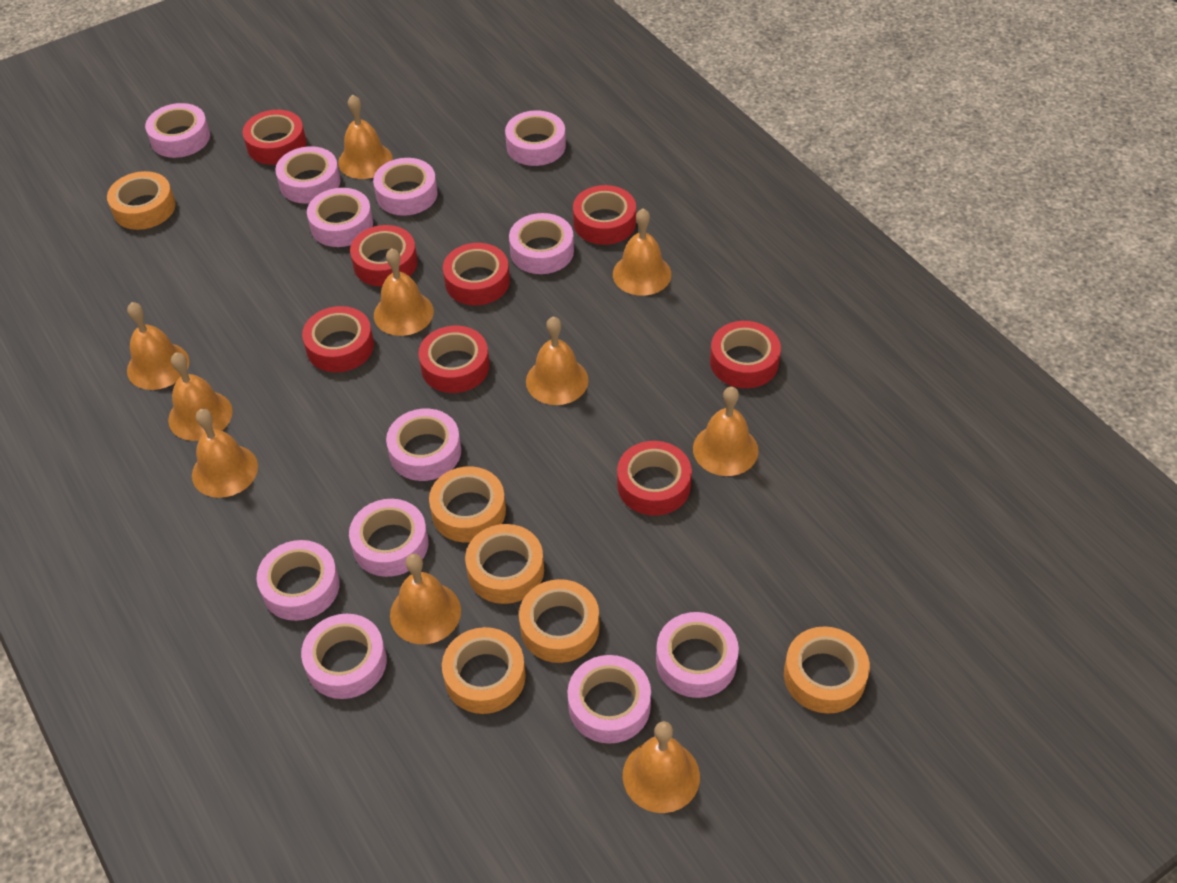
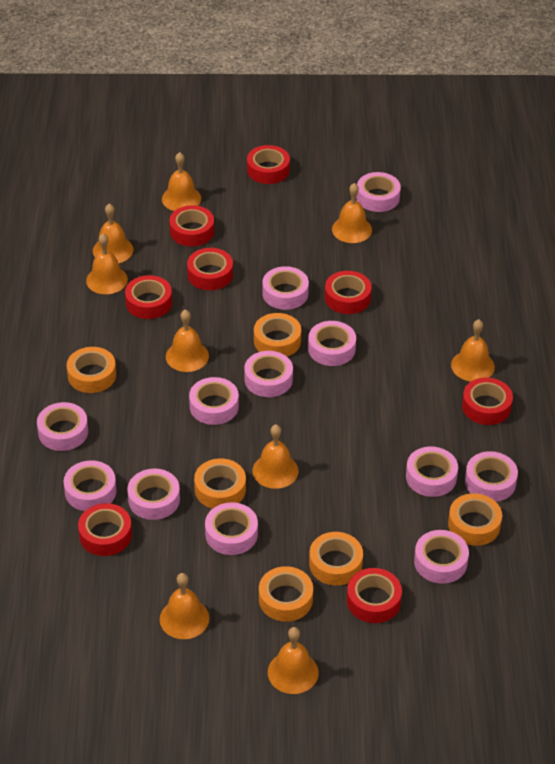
orange bell: [127,302,189,390] [168,352,233,441] [192,409,258,498] [338,94,393,179] [374,248,434,336] [390,554,461,644] [526,316,589,405] [613,208,671,296] [623,721,700,813] [693,387,759,476] = 10 -> [86,233,128,294] [93,204,134,263] [160,573,209,639] [162,152,201,211] [166,309,209,372] [252,425,299,489] [268,627,319,694] [332,183,372,243] [451,319,495,381] = 9

